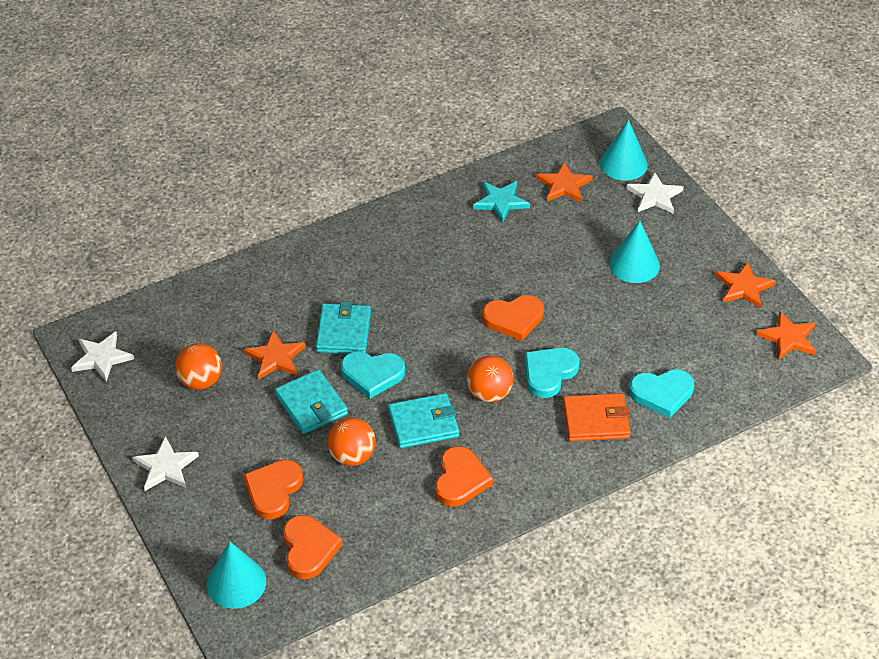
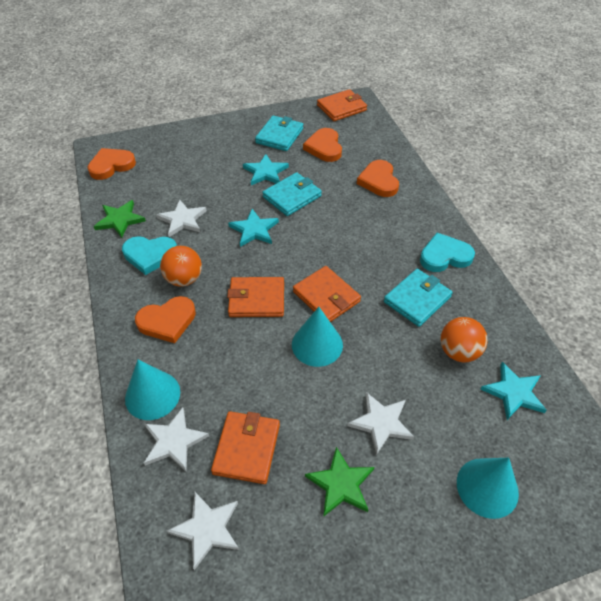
green star: none = 0 -> [94,200,146,238] [305,447,374,517] = 2
orange ball: [175,343,222,390] [327,418,376,466] [467,356,513,402] = 3 -> [160,246,202,287] [440,317,488,362] = 2
orange star: [244,330,306,380] [536,162,593,203] [715,262,776,308] [756,311,816,360] = 4 -> none = 0
orange wallet: [563,393,631,441] = 1 -> [211,411,280,484] [227,277,284,317] [293,266,361,322] [317,89,367,121] = 4
turquoise heart: [341,351,405,399] [525,348,579,398] [629,369,694,418] = 3 -> [122,236,177,275] [420,233,475,272] = 2
turquoise star: [473,181,530,223] = 1 -> [228,209,279,247] [243,154,289,185] [480,362,547,420] = 3
white star: [71,331,134,382] [132,436,199,491] [626,172,684,213] = 3 -> [144,407,209,471] [156,199,207,237] [167,492,239,570] [347,392,414,455] = 4

